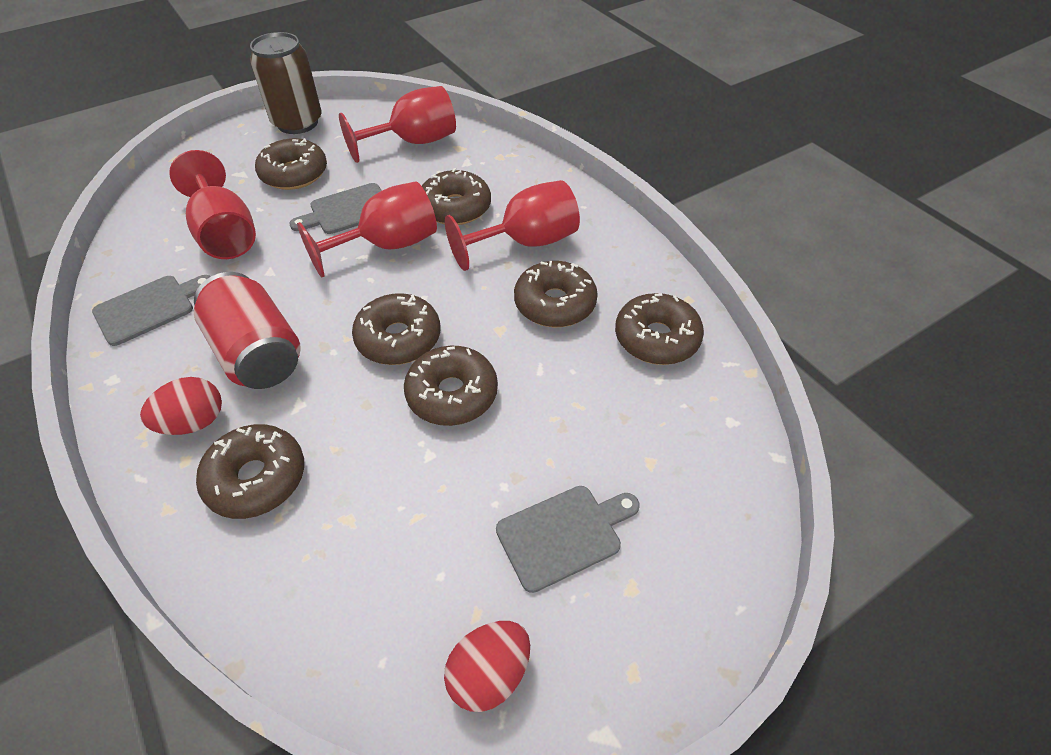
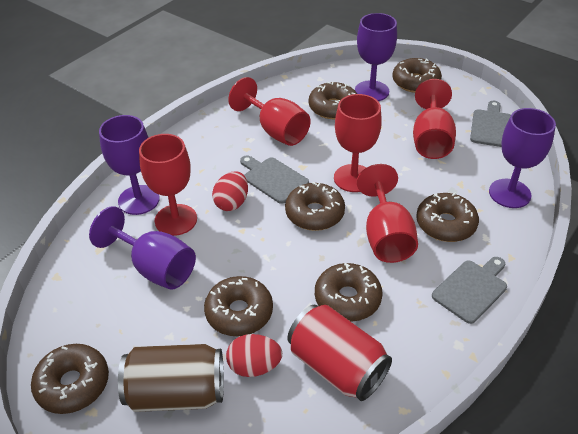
purple goblet: none = 0 -> [89,206,196,290] [99,115,160,215] [355,13,397,101] [489,108,556,208] = 4
red goblet: [169,150,256,259] [297,181,437,278] [339,86,456,163] [445,180,580,271] = 4 -> [139,134,197,236] [228,77,311,146] [334,94,382,192] [357,164,418,263] [413,79,456,159] = 5

